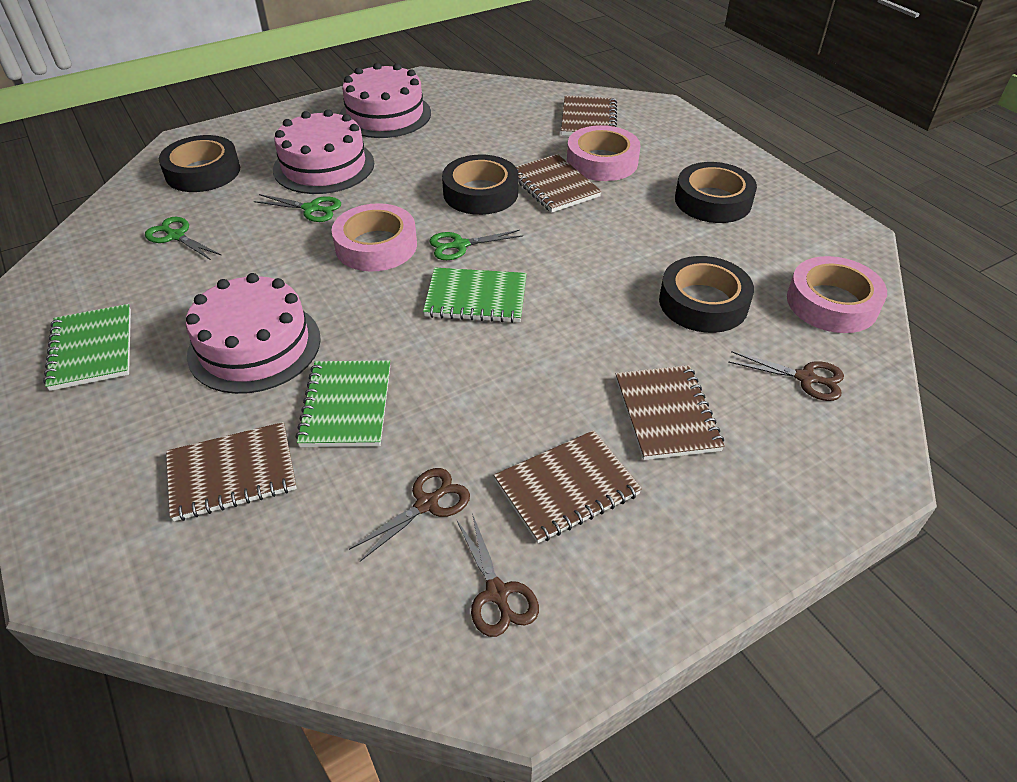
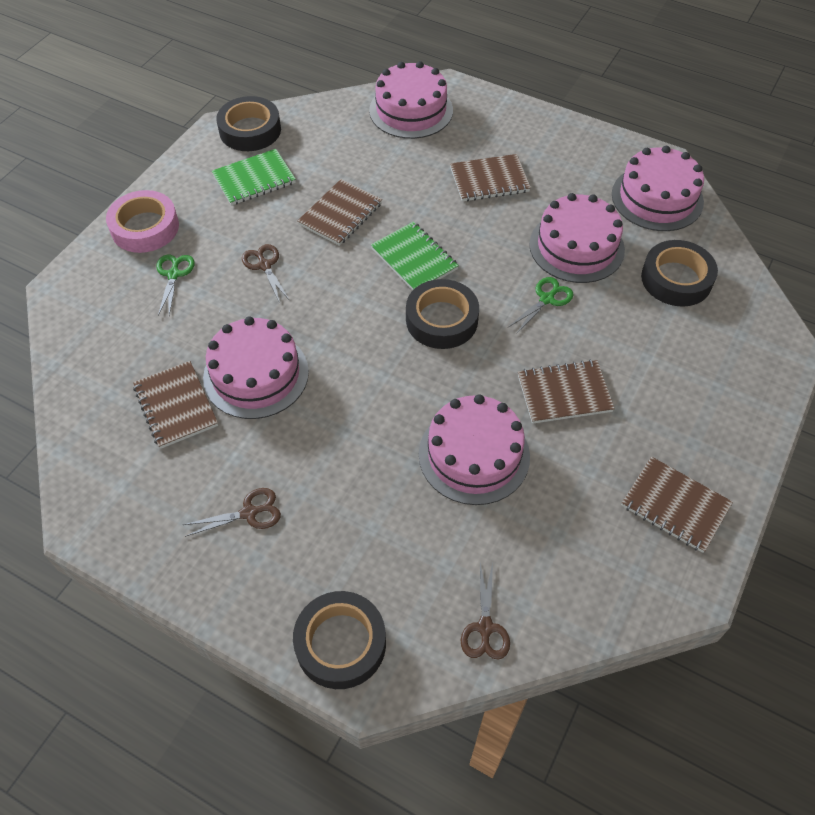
green notebook: [43,304,131,391] [296,360,390,447] [423,268,527,323] = 3 -> [212,149,296,206] [371,222,459,290] = 2
green scissors: [145,217,221,260] [254,194,341,222] [429,230,523,260] = 3 -> [156,254,195,316] [509,277,573,334] = 2
pink cake: [186,273,321,394] [273,109,374,194] [340,63,431,138] = 3 -> [203,316,309,419] [369,61,453,139] [419,394,530,505] [529,193,625,283] [612,146,704,231] = 5
pink tape: [332,203,417,272] [567,125,640,181] [787,256,887,333] = 3 -> [106,190,179,253] = 1

